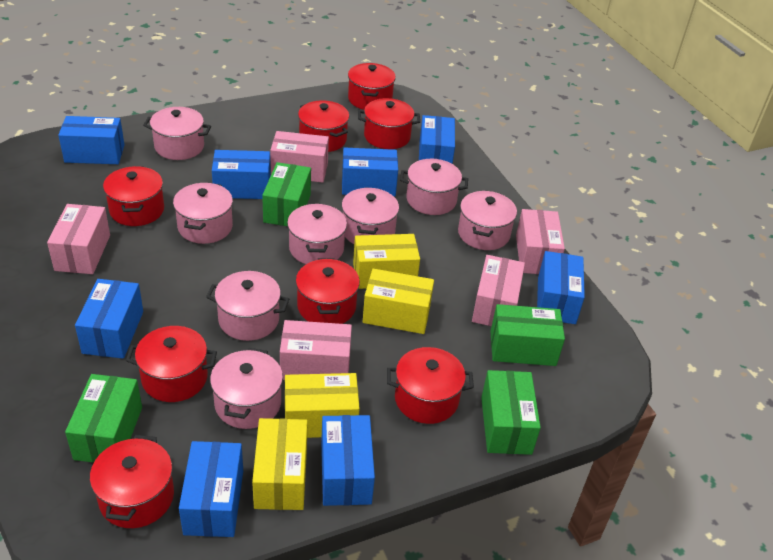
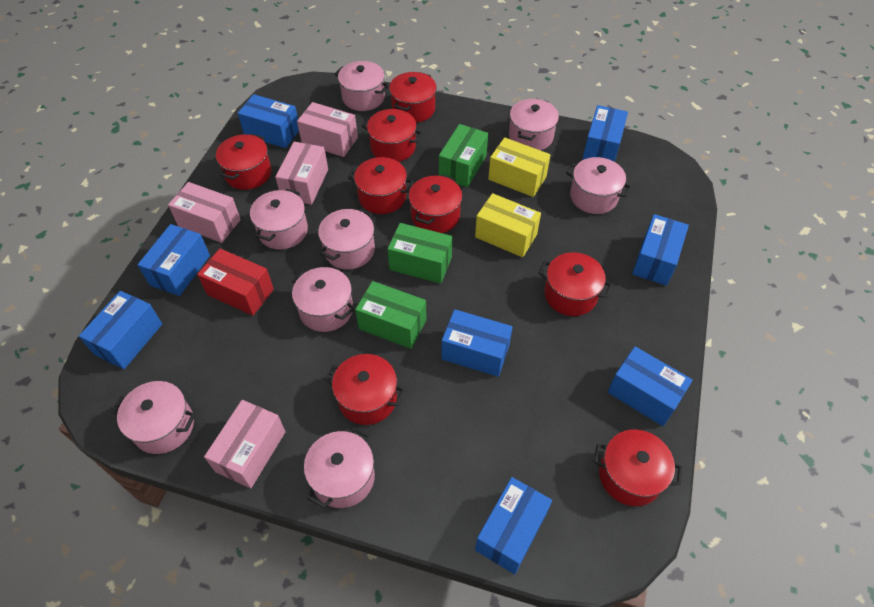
green box: [65,374,142,463] [262,162,311,226] [481,370,541,455] [490,304,565,366] = 4 -> [355,281,427,349] [387,223,452,284] [439,124,488,187] = 3
pink box: [47,204,110,274] [270,131,329,183] [280,320,352,380] [472,255,525,327] [516,209,565,274] = 5 -> [168,182,241,243] [204,400,286,489] [275,142,328,205] [297,102,358,157] = 4
red box: none = 0 -> [197,249,274,316] = 1
yellow box: [252,418,307,510] [285,373,360,438] [353,234,420,289] [363,269,434,334] = 4 -> [475,193,541,257] [488,137,551,197] = 2

